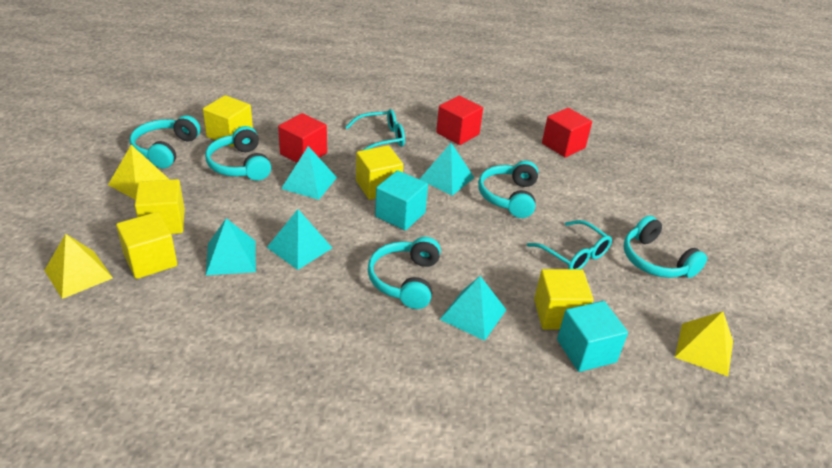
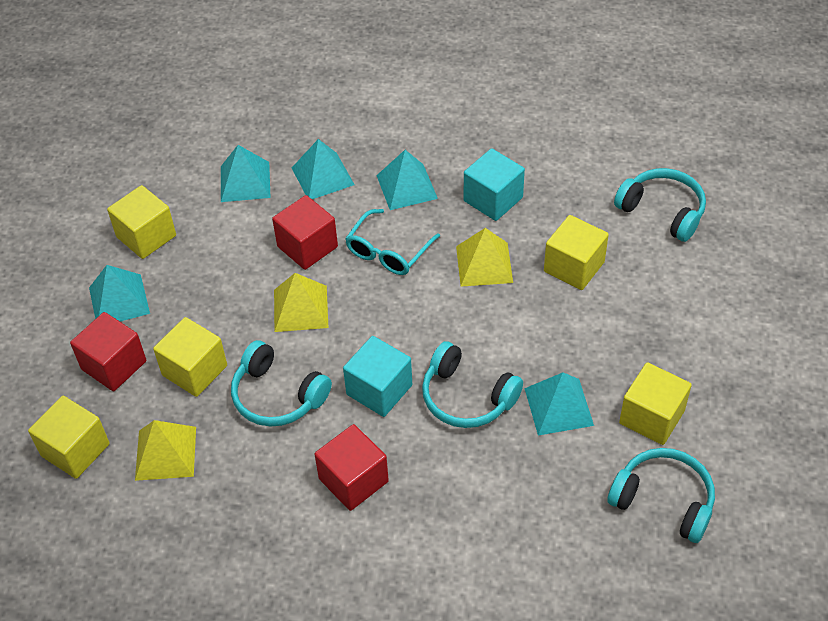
turquoise glasses: [345,109,405,151] [527,220,612,269] = 2 -> [345,209,440,275] = 1
turquoise headphones: [130,115,201,169] [205,126,271,181] [368,237,441,309] [478,161,538,218] [623,216,707,278] = 5 -> [231,340,332,427] [422,341,523,428] [607,448,715,543] [614,168,706,242] = 4

